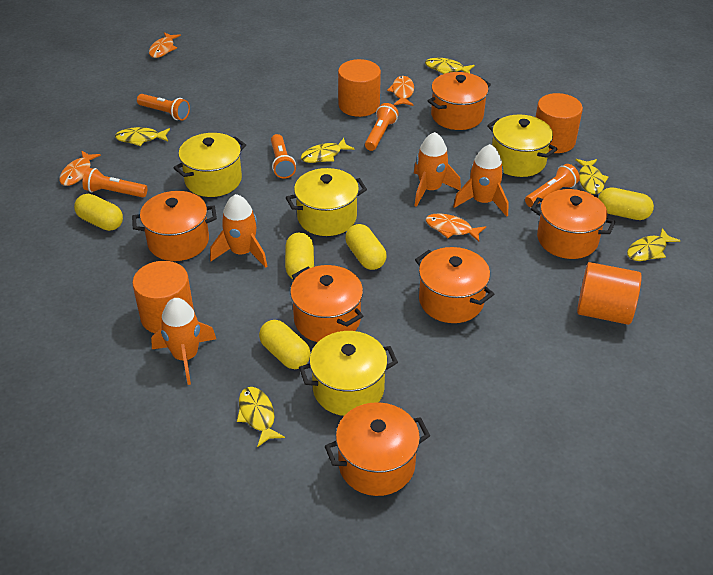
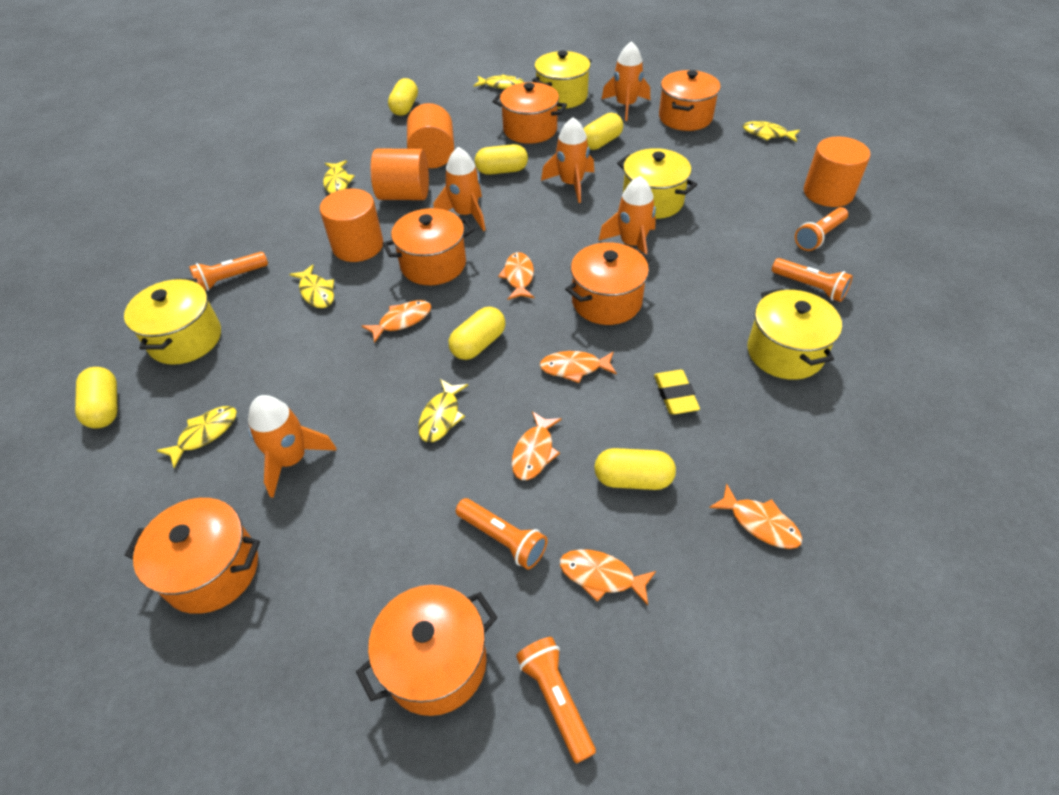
orange fish: [59,151,101,186] [149,32,181,58] [387,76,414,106] [426,213,486,242] = 4 -> [362,300,431,343] [498,252,534,300] [512,411,562,480] [540,351,617,383] [560,549,656,605] [709,483,802,549] = 6
orange rocket: [151,298,216,385] [210,194,267,268] [414,132,461,207] [453,144,508,217] = 4 -> [248,395,337,498] [434,147,486,231] [541,117,594,203] [598,176,656,255] [602,41,650,121] = 5
yellow capsule: [74,194,123,231] [259,320,311,369] [285,233,314,279] [345,224,386,270] [598,187,654,220] = 5 -> [75,367,117,429] [388,78,418,116] [449,307,505,360] [475,144,528,175] [584,113,623,150] [594,448,676,490] = 6
yellow eraser: none = 0 -> [654,370,700,414] = 1

